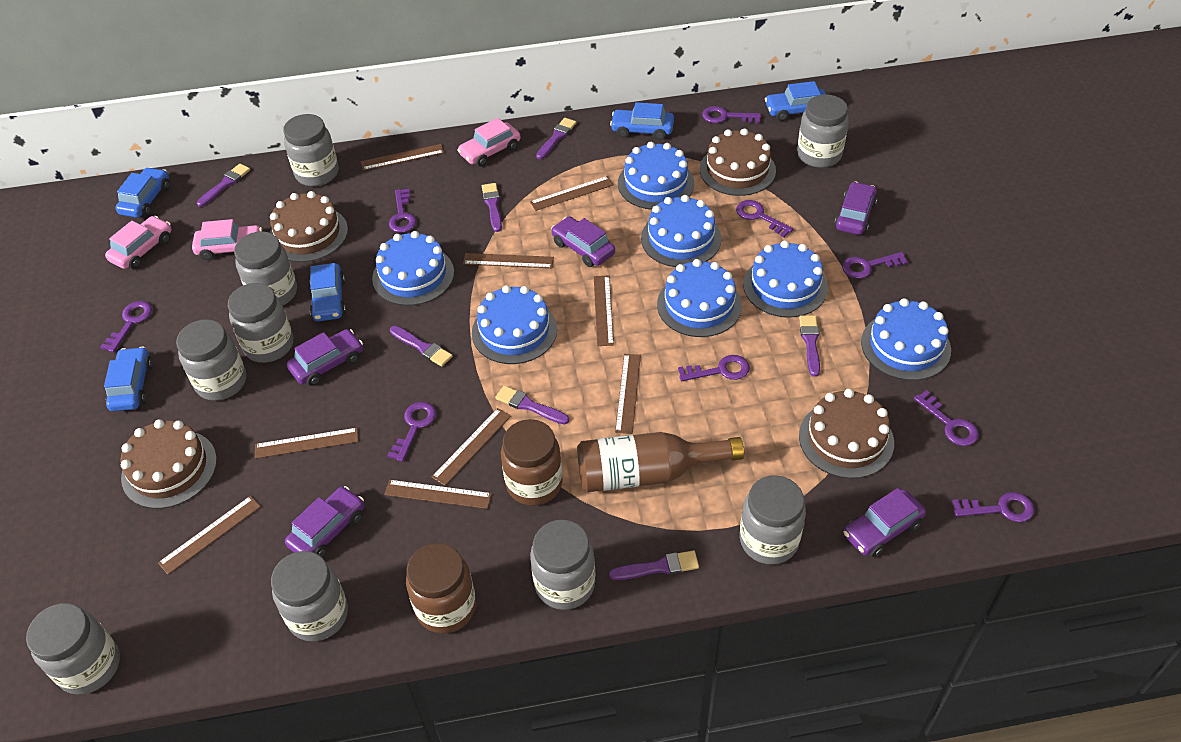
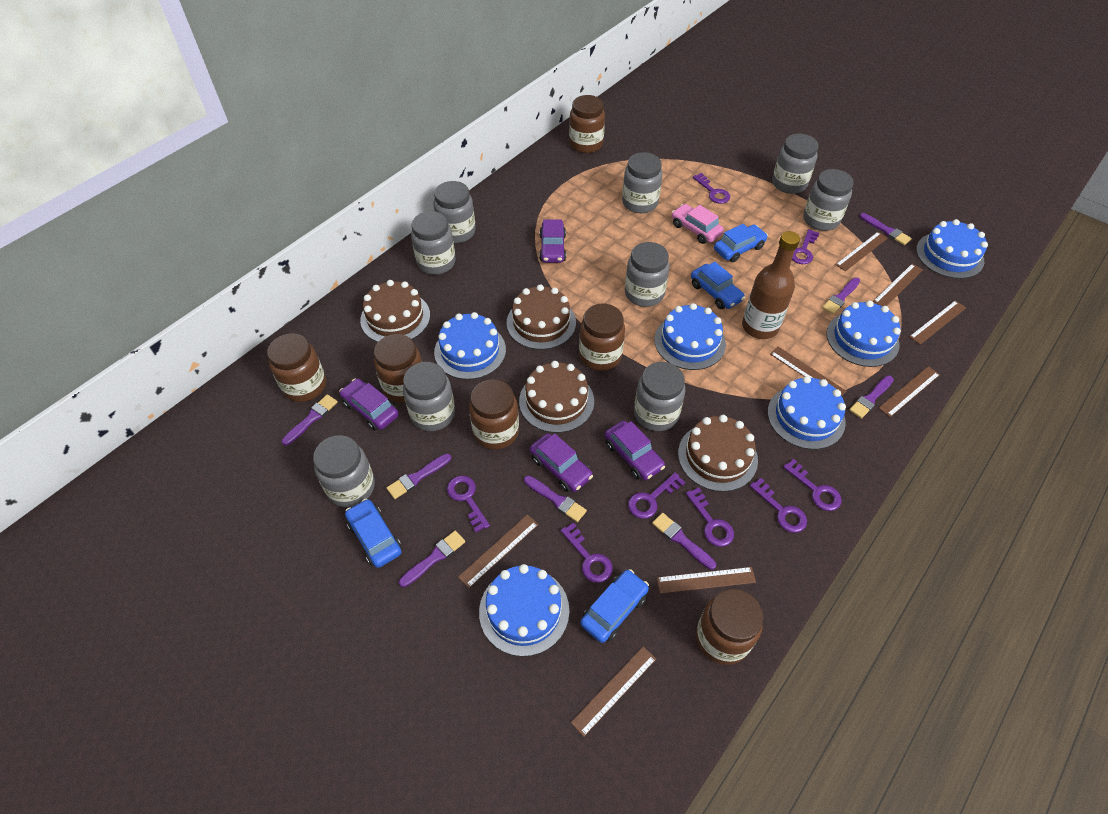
blue cake: [372,231,454,306] [472,285,557,364] [618,142,694,210] [641,195,721,267] [657,259,742,337] [743,241,828,318] [861,298,951,381] = 7 -> [434,312,506,380] [479,564,569,657] [654,303,726,370] [768,376,846,450] [826,301,901,367] [916,219,988,279] = 6
blue car: [104,347,153,411] [115,167,170,218] [310,263,346,321] [610,102,674,140] [765,81,826,121] = 5 -> [345,499,402,568] [580,569,649,643] [691,262,745,309] [714,224,768,262] = 4
brown jar: [406,543,476,634] [501,419,563,506] = 2 -> [267,333,326,402] [374,334,422,403] [469,379,519,450] [569,95,605,153] [579,303,625,371] [696,589,763,665] = 6
brown ruler: [158,496,261,575] [255,428,358,459] [361,144,444,171] [384,480,492,509] [432,408,511,486] [463,253,554,268] [530,176,614,211] [594,276,614,346] [615,354,641,434] = 9 -> [458,514,539,588] [571,646,656,737] [657,567,756,594] [770,346,846,396] [835,232,888,271] [873,264,923,306] [879,366,940,417] [909,300,966,345] = 8
pink car: [105,216,171,269] [192,219,262,260] [457,118,521,167] = 3 -> [671,204,724,244] = 1
purple brush: [197,164,250,207] [390,326,453,367] [482,183,502,232] [495,386,569,425] [536,118,576,159] [609,550,699,580] [799,315,820,377] = 7 -> [282,394,338,446] [387,453,451,499] [399,531,465,587] [524,475,587,522] [652,513,716,570] [822,277,860,314] [849,376,894,419] [860,213,912,245] = 8
purple car: [285,486,364,558] [287,329,363,386] [551,216,615,267] [834,182,878,235] [843,488,926,557] = 5 -> [339,379,399,430] [530,434,593,492] [539,219,566,263] [605,421,665,480] = 4
purple key: [100,301,152,352] [387,402,436,462] [389,189,416,233] [678,355,750,381] [702,106,761,123] [736,200,794,237] [842,252,908,279] [914,390,979,446] [952,492,1035,522] = 9 -> [447,476,490,532] [561,522,613,583] [628,472,685,519] [686,487,734,547] [693,173,730,204] [750,478,807,533] [783,459,842,511] [792,229,819,264] = 8

